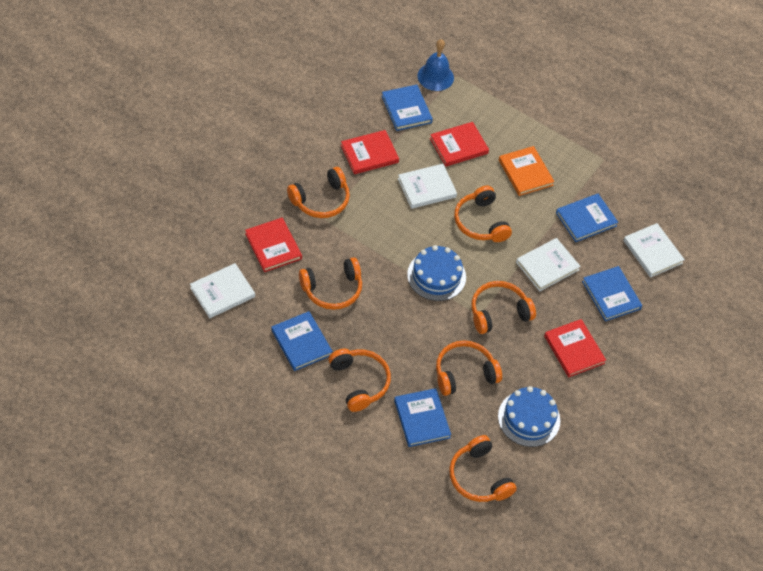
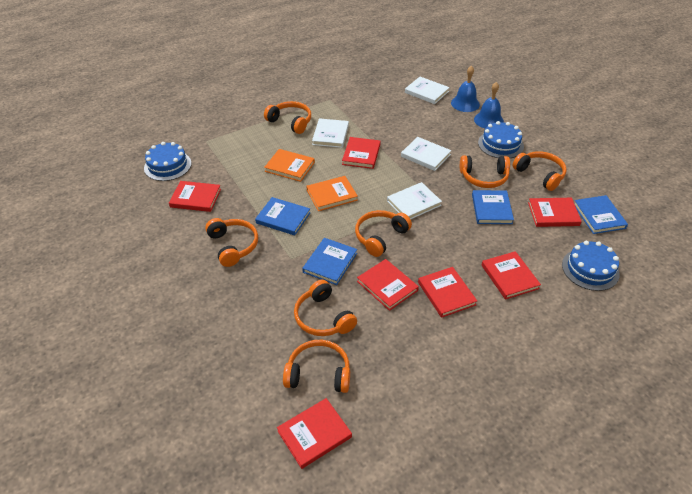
blue bell: [417,39,454,91] = 1 -> [451,66,480,112] [474,82,504,129] = 2
blue book: [271,311,333,371] [382,85,433,131] [394,388,451,447] [556,194,618,242] [582,266,642,321] = 5 -> [255,197,310,235] [302,238,357,285] [472,190,514,224] [575,195,628,234] = 4
blue cake: [407,245,466,301] [498,386,560,447] = 2 -> [144,142,192,181] [478,121,524,158] [562,241,620,291] = 3
orange book: [499,146,555,196] = 1 -> [264,149,315,182] [306,176,358,211] = 2
red book: [245,218,302,272] [341,130,399,174] [430,122,489,167] [544,319,606,377] = 4 -> [169,181,221,212] [277,398,352,469] [342,137,381,169] [357,259,419,311] [418,267,477,318] [482,251,541,300] [528,198,582,227] = 7

